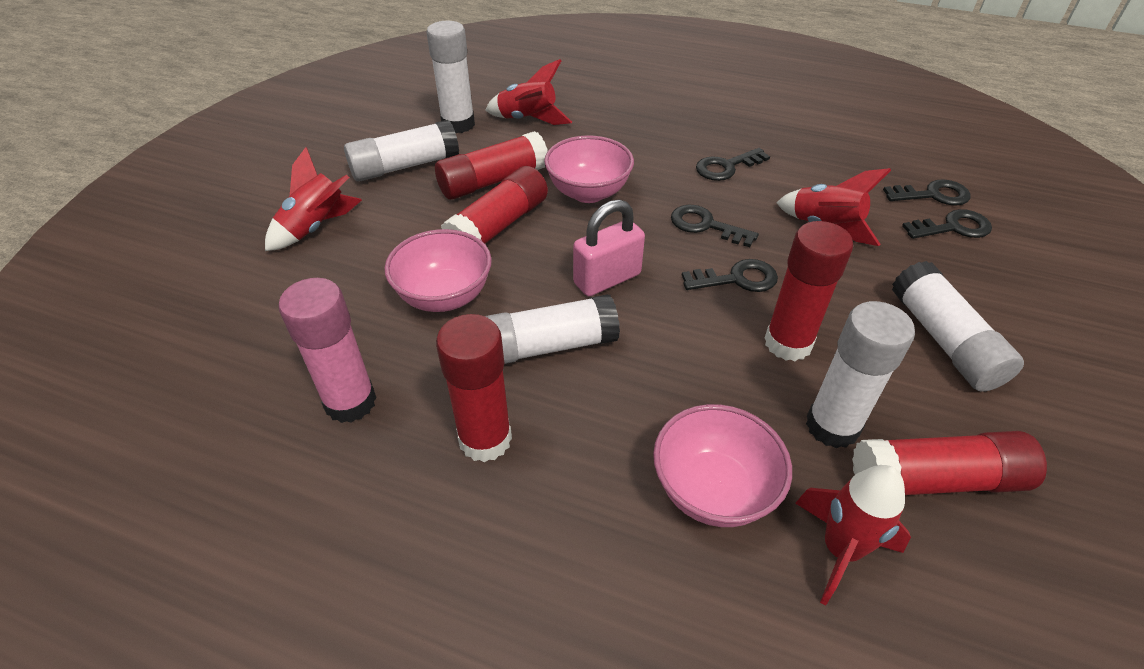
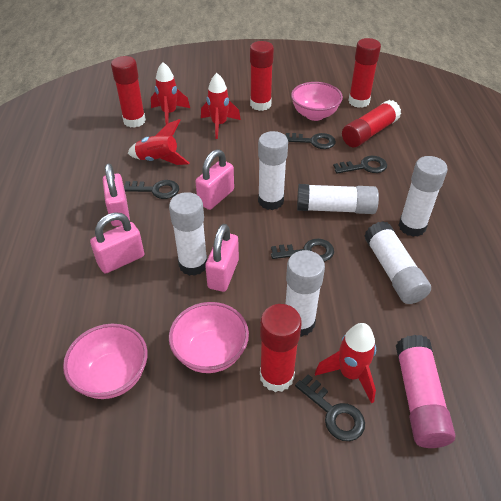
pink padlock: [573,199,645,296] = 1 -> [90,212,145,273] [103,163,130,226] [195,149,234,210] [205,224,239,292] = 4
white glue stick: [344,120,459,182] [427,21,475,133] [485,294,620,364] [806,301,915,448] [892,261,1024,392] = 5 -> [169,192,207,276] [258,131,288,210] [286,250,325,337] [297,184,379,214] [364,221,431,304] [398,156,448,237] = 6

